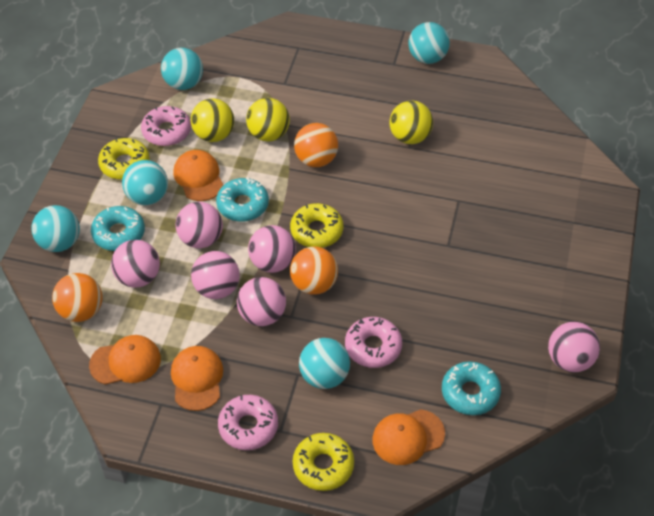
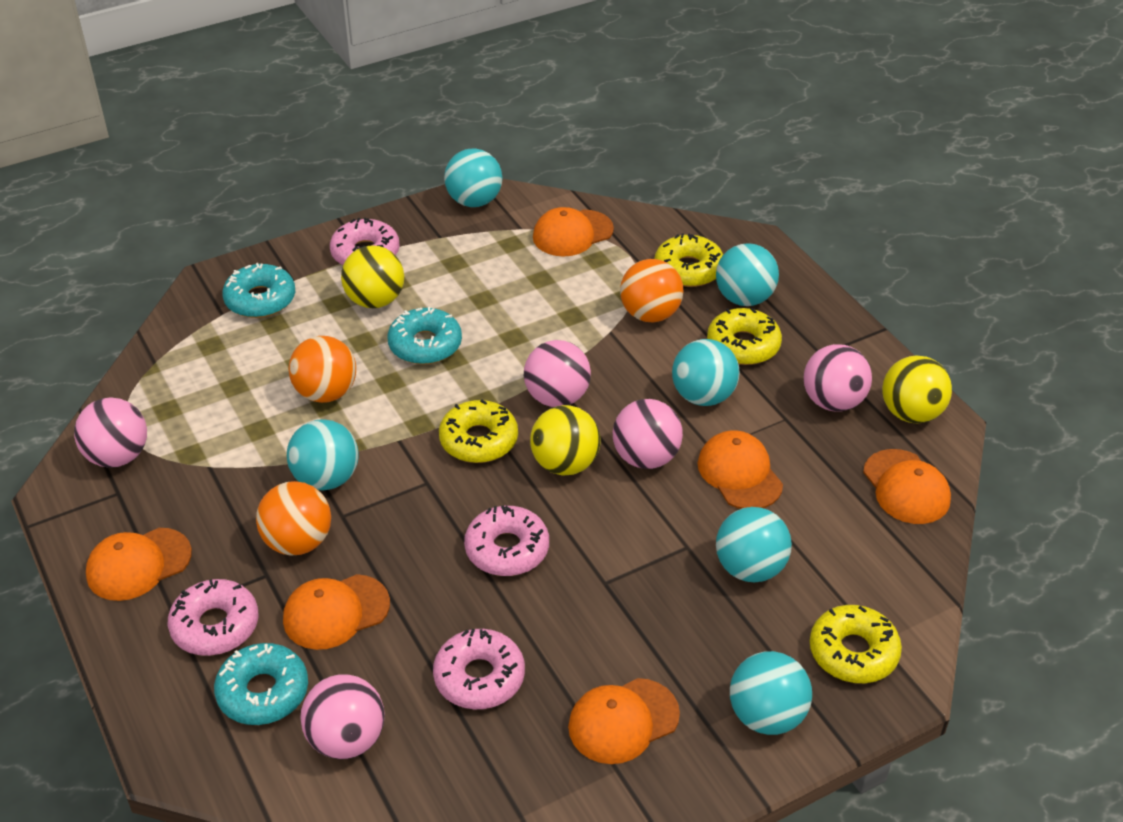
orange cap: [89,335,161,385] [171,346,223,411] [173,150,223,201] [372,409,445,465] = 4 -> [86,528,192,601] [283,574,390,650] [533,207,614,257] [568,678,680,764] [698,430,783,509] [863,449,951,524] = 6
pink ball: [111,240,160,288] [176,202,223,248] [191,251,240,299] [237,277,286,326] [248,225,296,273] [548,322,600,372] = 6 -> [74,397,147,468] [300,674,385,759] [524,340,591,407] [613,399,683,469] [804,344,872,412] = 5
pink donut: [141,106,191,146] [218,395,278,450] [345,317,402,368] = 3 -> [168,579,259,656] [330,218,400,265] [433,629,525,709] [464,505,549,576] = 4
turquoise ball: [31,205,80,252] [122,160,168,205] [161,48,203,90] [299,338,350,389] [408,22,450,64] = 5 -> [287,419,359,491] [444,149,502,207] [672,339,740,406] [716,243,779,306] [716,507,792,582] [730,651,812,735] = 6
yellow donut: [98,138,150,180] [290,203,343,248] [293,433,354,491] = 3 -> [439,400,518,463] [654,233,723,287] [707,308,782,365] [810,605,902,683] = 4

